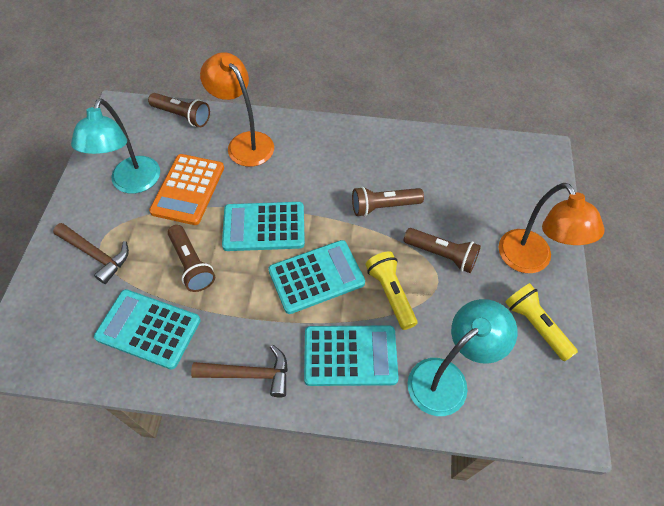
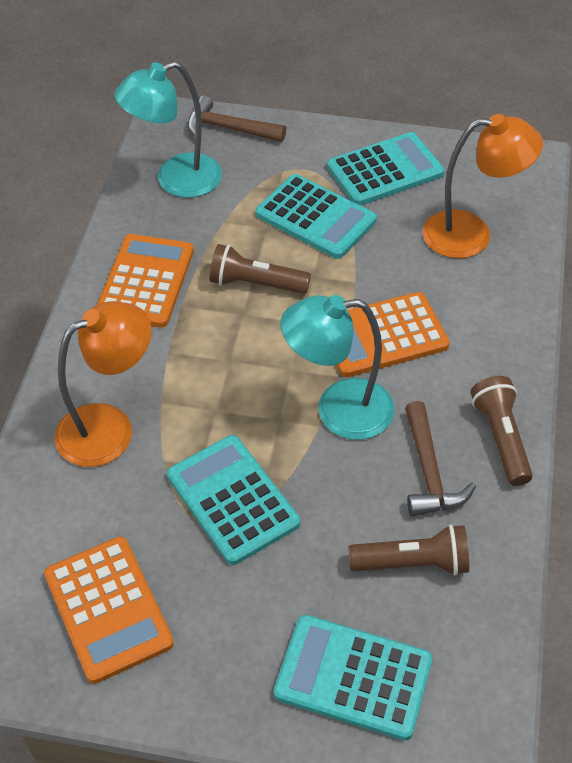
brown flashlight: [148,93,210,127] [168,225,215,292] [352,187,424,217] [404,228,481,273] = 4 -> [210,244,311,294] [348,524,469,576] [471,376,533,486] = 3
orange calculator: [149,154,224,225] = 1 -> [44,537,174,684] [97,234,194,328] [336,292,450,377] = 3
yellow flashlight: [365,251,417,330] [505,283,578,361] = 2 -> none = 0

